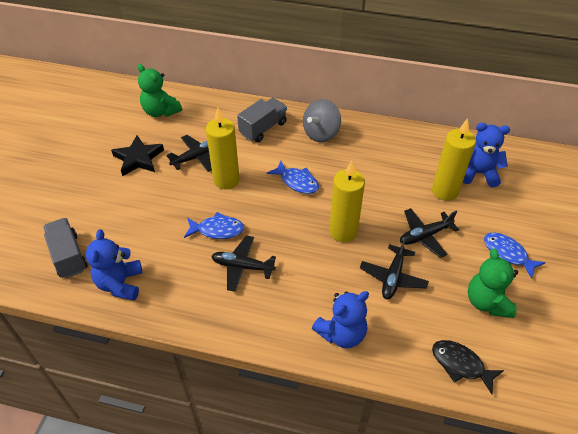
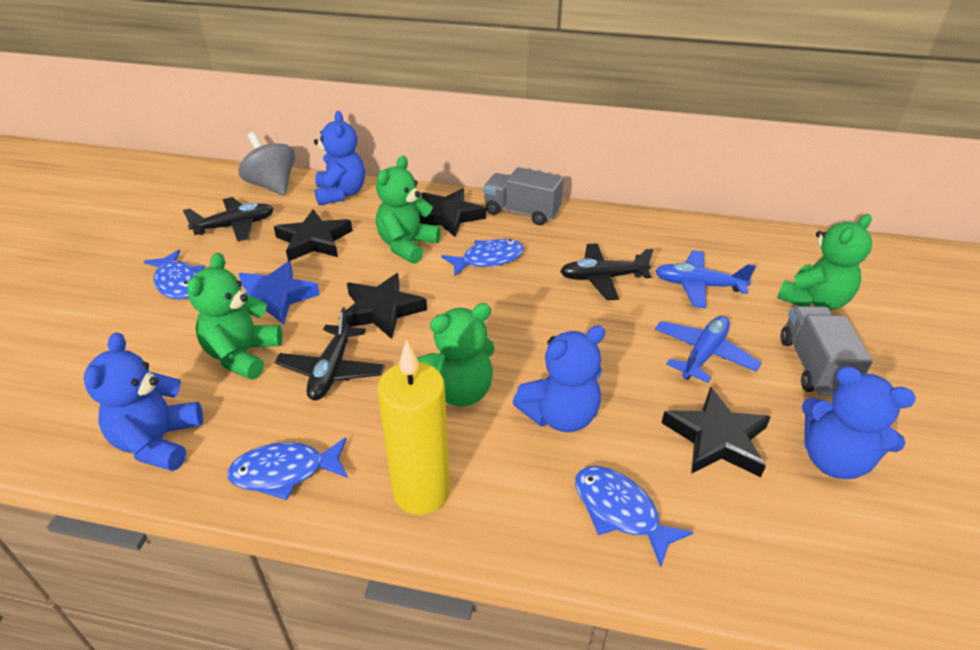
black fish: [432,340,504,394] = 1 -> none = 0
black plane: [166,135,212,172] [211,235,276,292] [360,238,429,299] [400,208,459,258] = 4 -> [183,197,274,242] [274,307,385,400] [560,243,653,300] = 3
black star: [111,135,164,176] = 1 -> [274,209,352,261] [339,273,427,339] [419,188,486,237] [661,387,771,477] = 4
blue fish: [184,212,244,239] [267,161,319,194] [484,232,546,279] = 3 -> [144,250,205,299] [227,437,348,500] [441,239,524,276] [575,466,694,567] = 4
blue plane: none = 0 -> [655,250,756,308] [655,316,761,383] = 2
blue star: none = 0 -> [239,261,320,324] = 1
blue teddy bear: [86,229,142,301] [312,291,369,348] [463,123,510,187] = 3 -> [84,333,203,471] [314,111,365,205] [513,325,605,432] [802,366,916,479] = 4
green teddy bear: [138,64,182,117] [468,248,518,318] = 2 -> [187,253,282,380] [376,156,441,264] [417,303,495,407] [777,214,872,310] = 4
yellow candle: [206,108,240,189] [329,160,365,242] [432,118,476,201] = 3 -> [377,339,450,515] = 1

